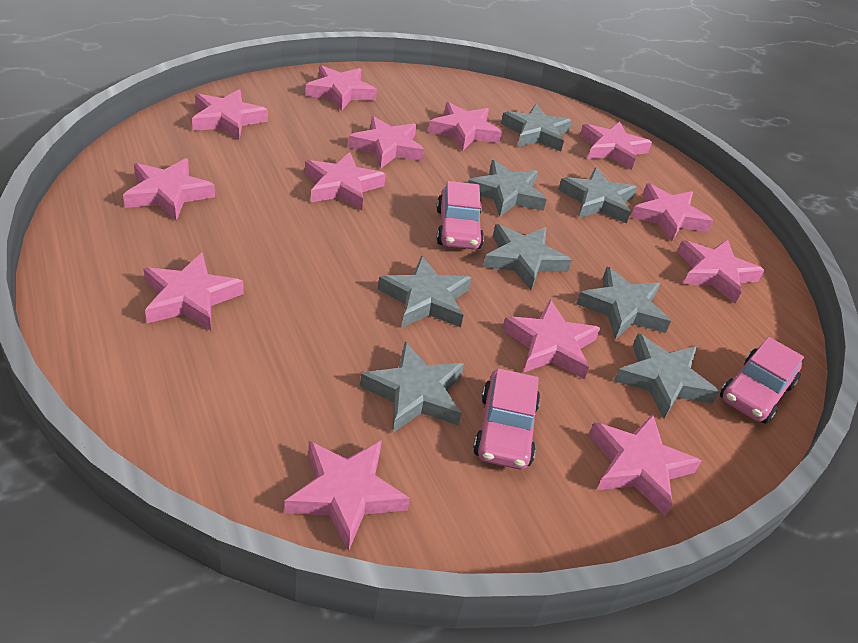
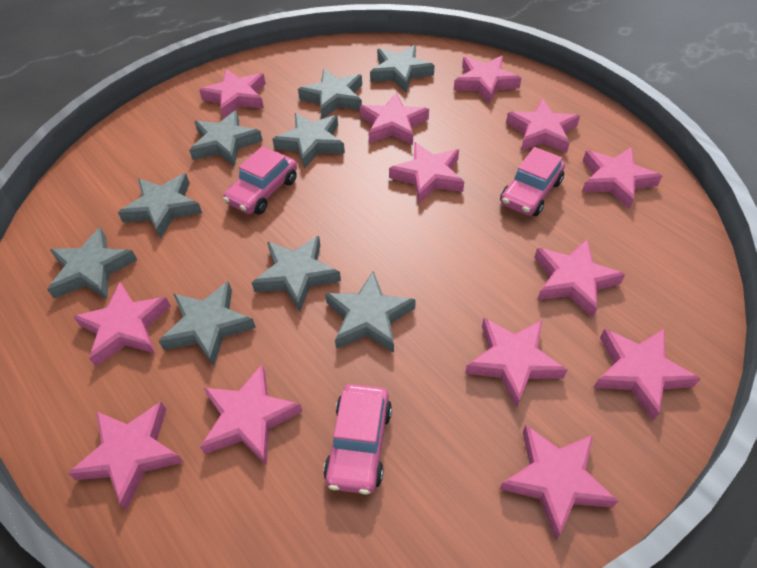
grey star: [360,342,464,433] [378,256,471,328] [468,160,547,216] [483,224,572,290] [501,104,572,152] [558,167,637,224] [576,267,671,339] [614,334,719,419] = 8 -> [47,227,137,299] [118,173,202,239] [159,281,256,366] [189,110,263,167] [252,236,341,312] [272,113,345,169] [298,69,362,119] [325,271,416,353] [370,45,435,92] = 9

